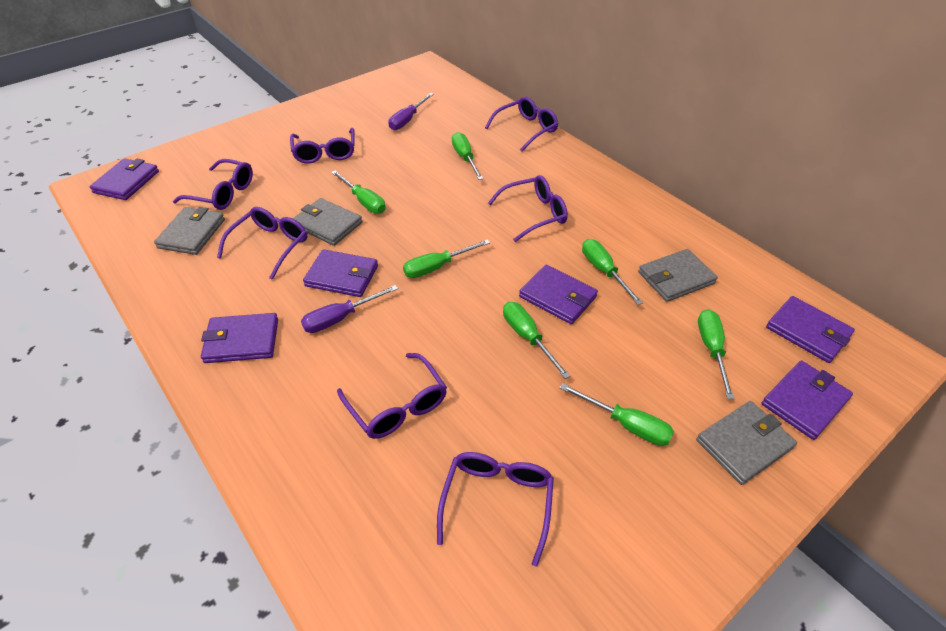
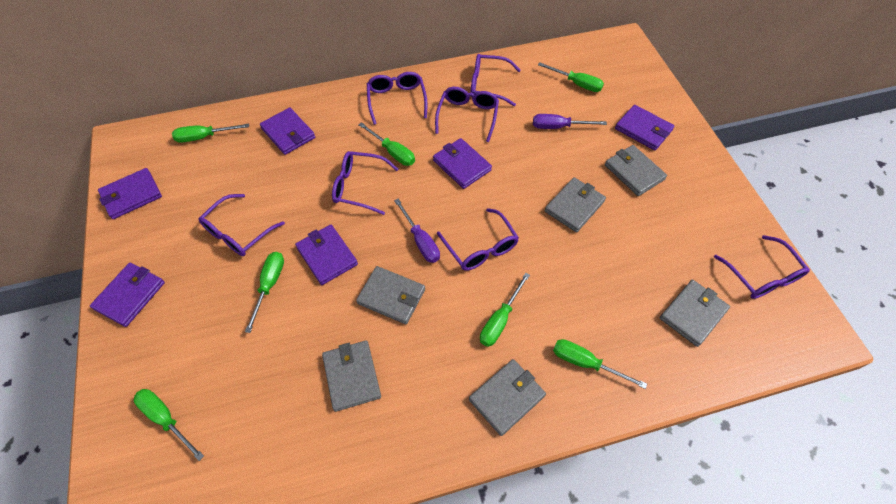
grey wallet: [154,207,225,255] [293,198,362,246] [638,249,718,302] [696,401,797,485] = 4 -> [322,341,381,412] [356,266,425,324] [469,359,546,436] [545,177,606,232] [605,145,667,196] [660,280,730,347] = 6

